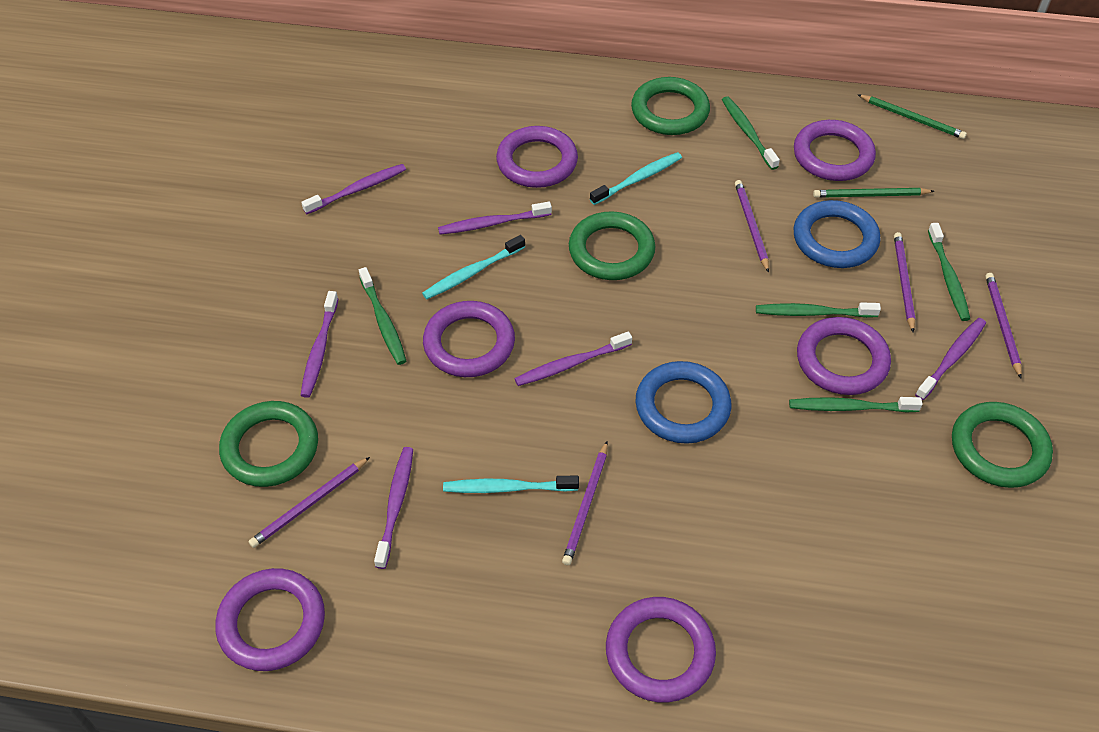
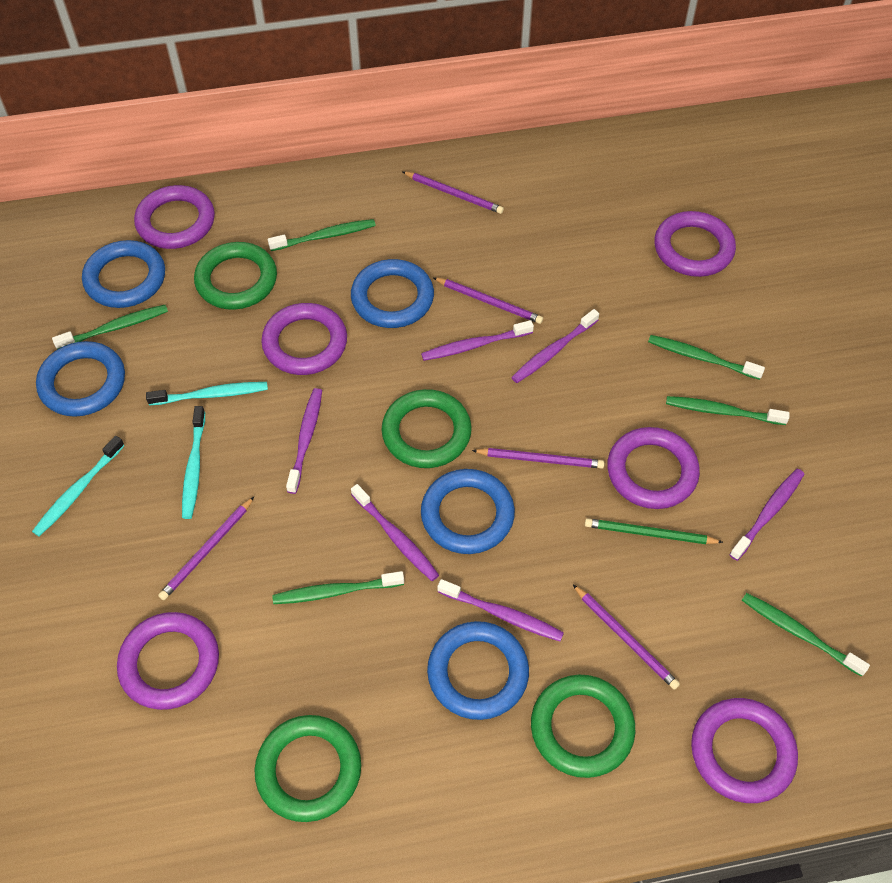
blue ring: [636,361,731,444] [794,200,881,268] = 2 -> [36,341,125,417] [82,240,165,308] [351,259,434,328] [421,469,515,554] [427,621,529,720] = 5
green pencil: [813,188,934,198] [857,94,967,139] = 2 -> [585,518,723,544] = 1
green toothbrush: [359,267,406,365] [722,96,780,170] [756,302,881,318] [789,397,922,412] [928,223,970,321] = 5 -> [52,305,168,350] [268,219,376,251] [272,571,404,604] [648,335,765,380] [666,396,790,425] [742,593,870,677] = 6

